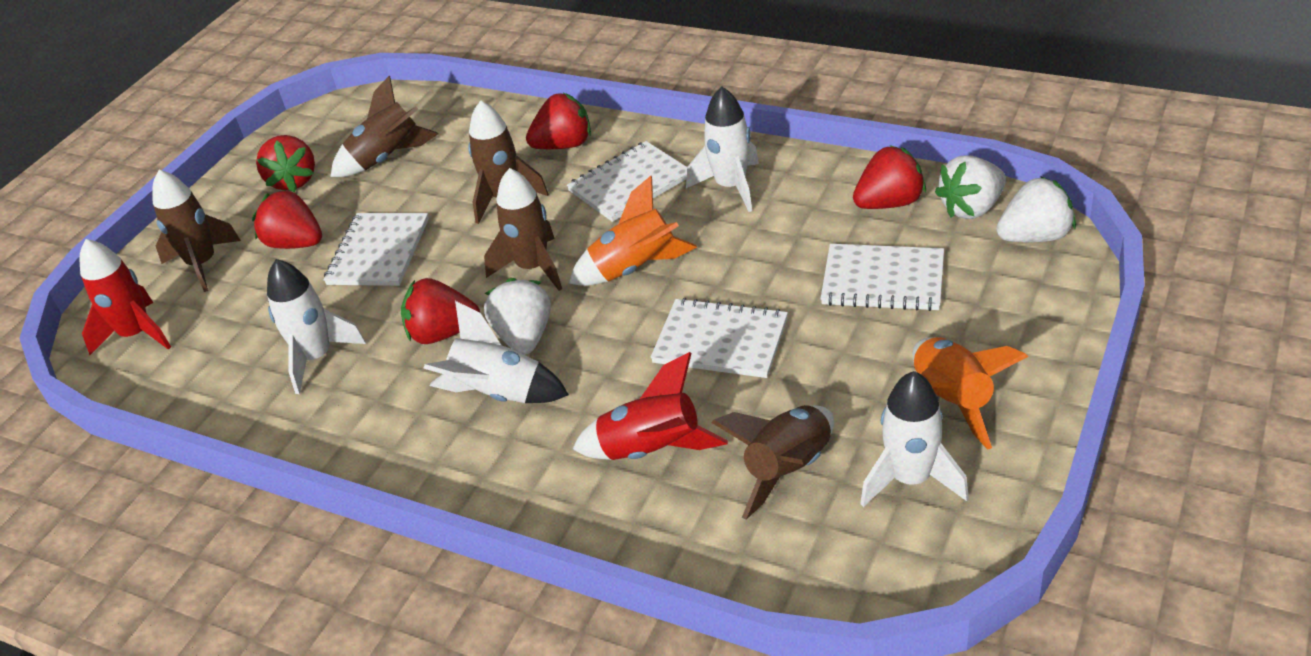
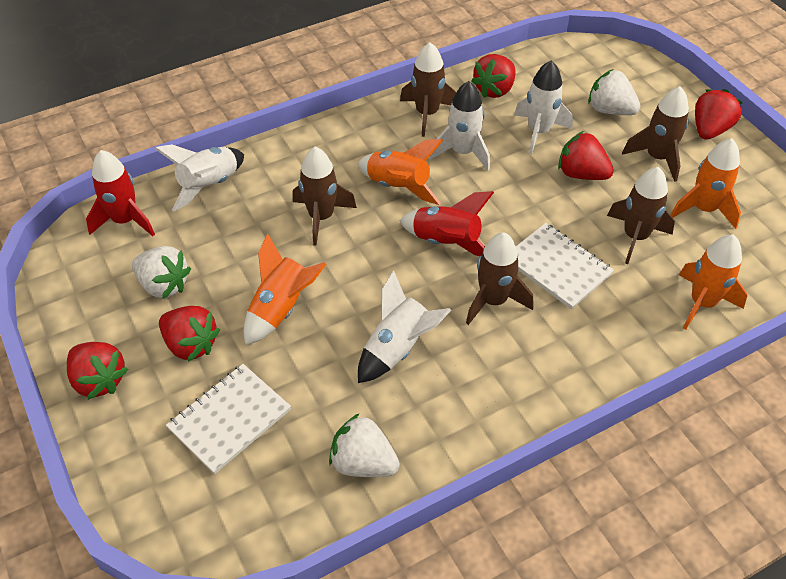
orange rocket: [569,176,697,286] [913,337,1028,450] = 2 -> [244,233,326,345] [358,139,443,205] [671,138,741,229] [679,235,747,330] = 4
white notebook: [323,213,429,286] [567,141,687,222] [651,298,788,378] [820,244,944,311] = 4 -> [166,364,291,474] [516,223,614,309] = 2

